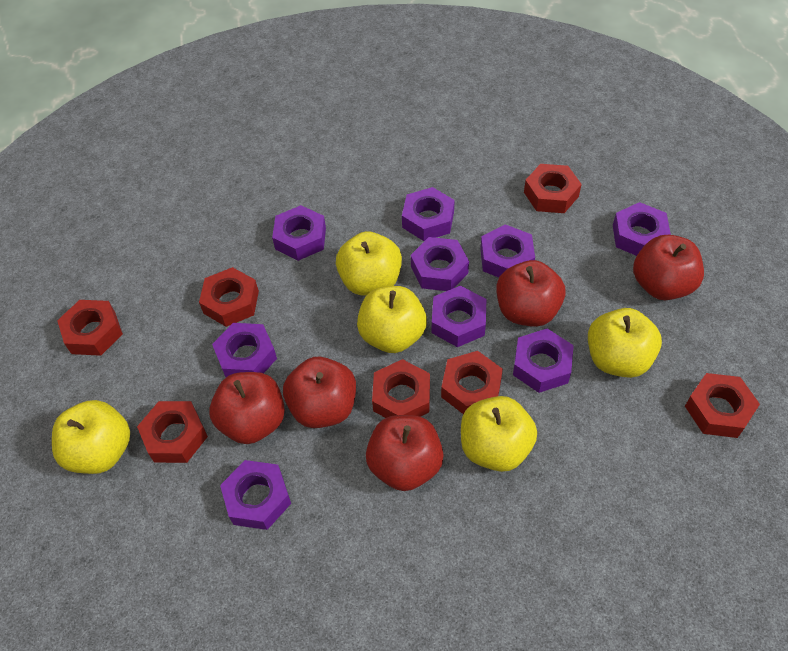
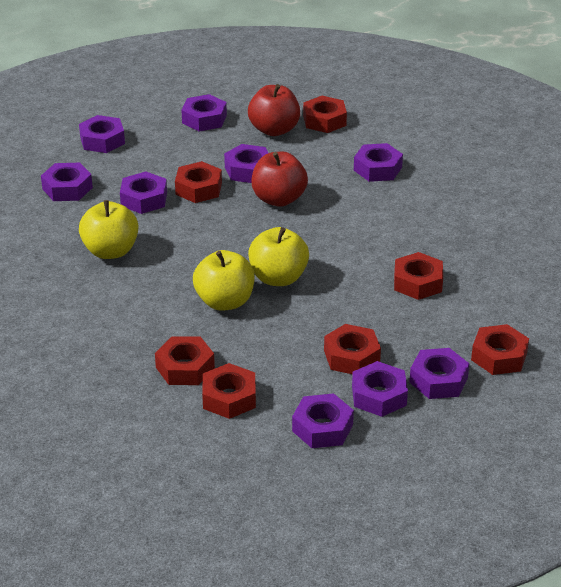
red apple: [209,372,285,444] [283,357,356,428] [366,415,444,491] [497,260,566,327] [633,235,704,300] = 5 -> [248,84,300,136] [251,151,308,207] = 2
yellow apple: [52,400,130,474] [336,231,402,296] [357,286,427,353] [461,396,537,472] [588,308,662,378] = 5 -> [79,200,138,259] [193,250,255,311] [248,227,309,286] = 3

